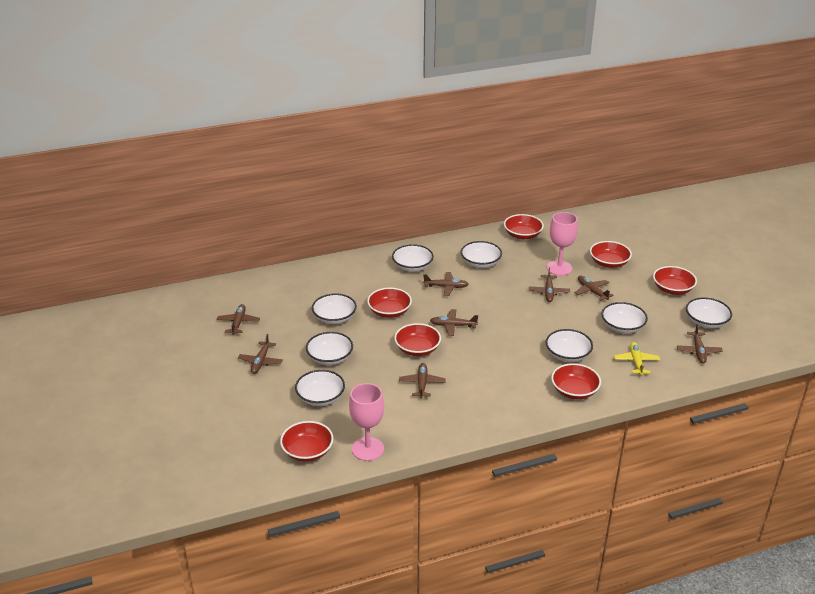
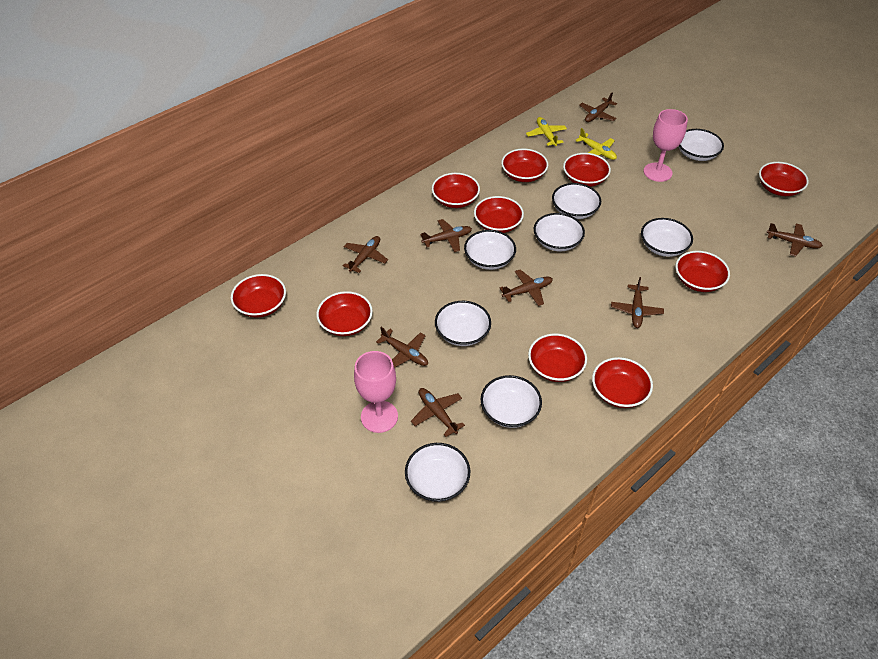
red bowl: [280,421,334,462] [367,288,412,318] [394,323,441,356] [504,214,544,240] [551,363,601,399] [590,241,632,268] [653,266,697,295] = 7 -> [231,274,286,318] [316,291,373,336] [432,173,480,208] [474,196,524,233] [501,149,548,182] [528,334,587,382] [563,153,611,187] [592,357,653,408] [675,251,730,292] [759,162,809,196] = 10
yellow plane: [614,342,660,375] = 1 -> [526,117,567,146] [575,128,617,160] = 2

